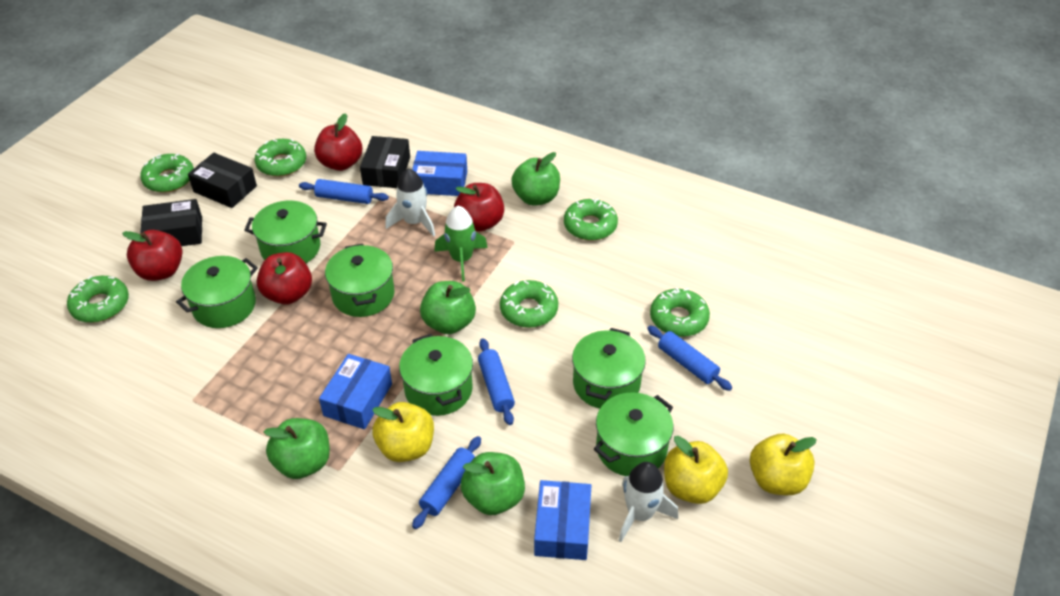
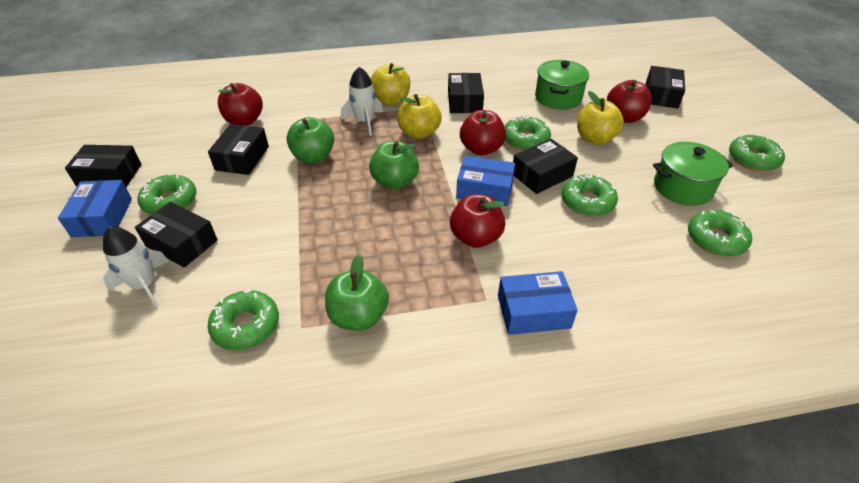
black box: [140,199,202,246] [188,153,257,208] [360,136,410,188] = 3 -> [65,145,142,187] [135,202,218,268] [208,124,269,175] [448,73,484,113] [513,139,578,194] [646,66,685,109] = 6
blue rolling pin: [299,179,389,204] [412,436,481,529] [478,338,515,425] [647,326,732,391] = 4 -> none = 0
green apple: [264,418,330,479] [420,281,476,334] [461,452,525,515] [511,152,560,206] = 4 -> [286,117,334,163] [325,254,389,331] [369,141,419,189] = 3
green pot: [176,256,258,328] [244,201,327,263] [325,244,395,317] [399,334,473,416] [572,328,646,409] [594,392,674,476] = 6 -> [535,60,589,110] [653,142,733,206] = 2
green rocket: [434,206,488,282] = 1 -> none = 0

